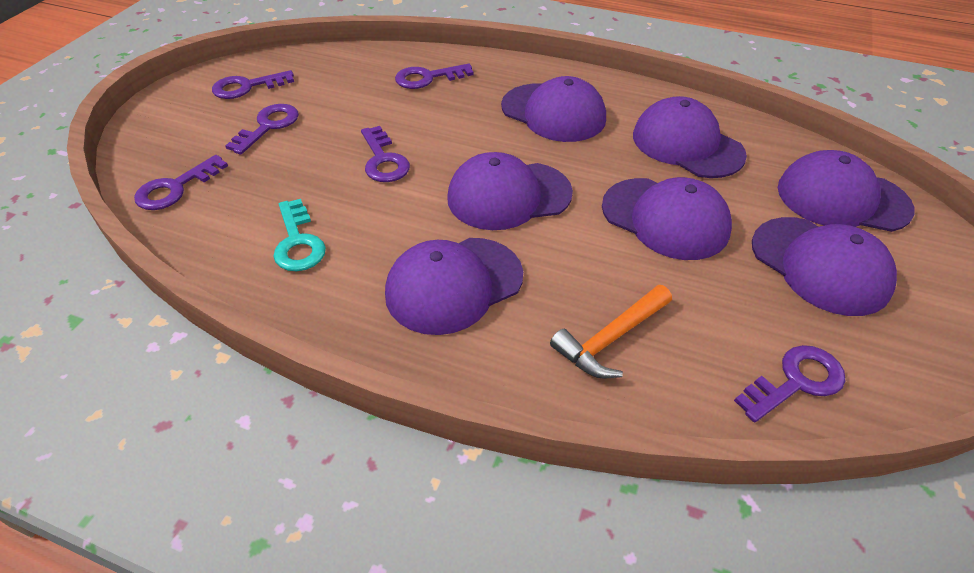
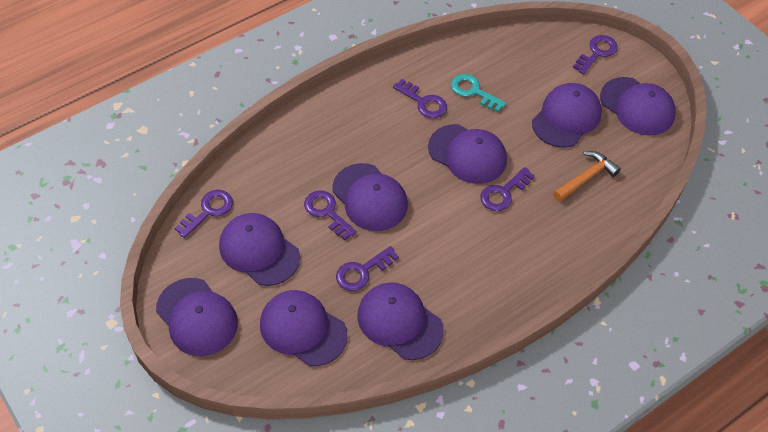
purple cap: [385,238,523,335] [447,152,573,230] [501,76,606,142] [602,177,732,260] [633,96,747,178] [752,217,897,316] [778,150,915,232] = 7 -> [156,278,238,356] [219,213,300,286] [260,290,347,366] [333,163,408,231] [357,282,443,360] [428,124,507,184] [532,83,602,147] [600,77,676,136] = 8

